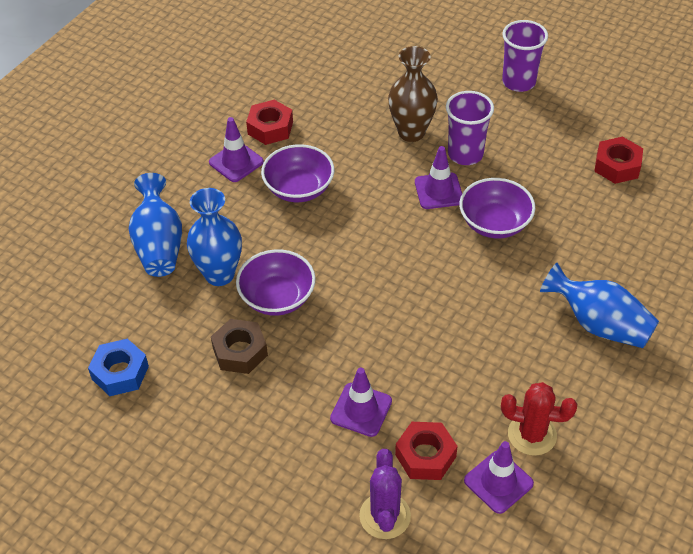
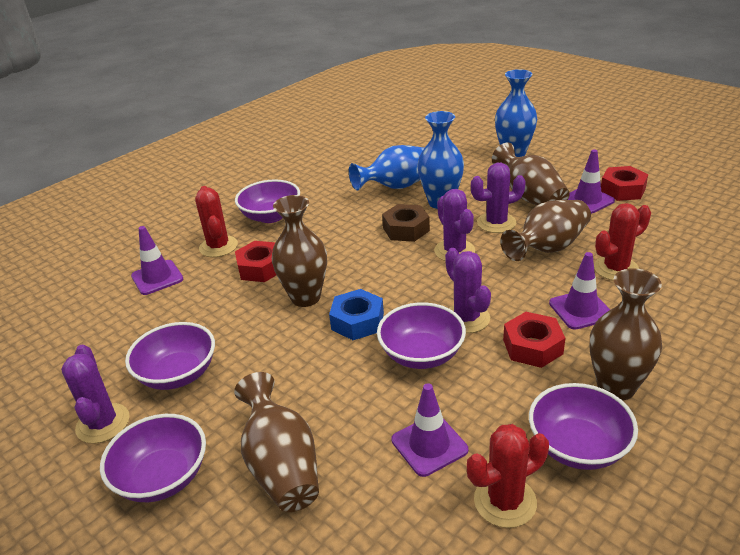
brown vase: [388,46,438,142] = 1 -> [234,372,319,512] [272,195,327,307] [492,142,570,205] [500,200,591,261] [590,268,662,401] = 5
purple bowl: [236,249,316,316] [261,144,334,202] [459,178,535,239] = 3 -> [100,414,206,502] [125,322,215,390] [235,179,300,223] [377,302,466,369] [529,383,638,470] = 5
purple cactus: [359,449,411,539] = 1 -> [61,345,130,444] [434,189,475,261] [445,248,491,333] [471,163,526,233] = 4
purple cup: [446,91,494,165] [502,20,548,92] = 2 -> none = 0
red cactus: [501,382,577,456] = 1 -> [195,186,238,257] [467,424,549,528] [594,203,651,281] = 3

